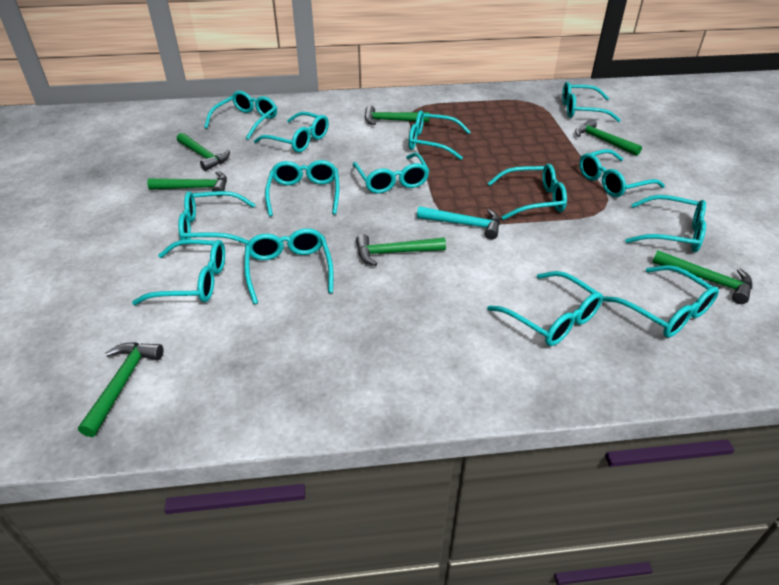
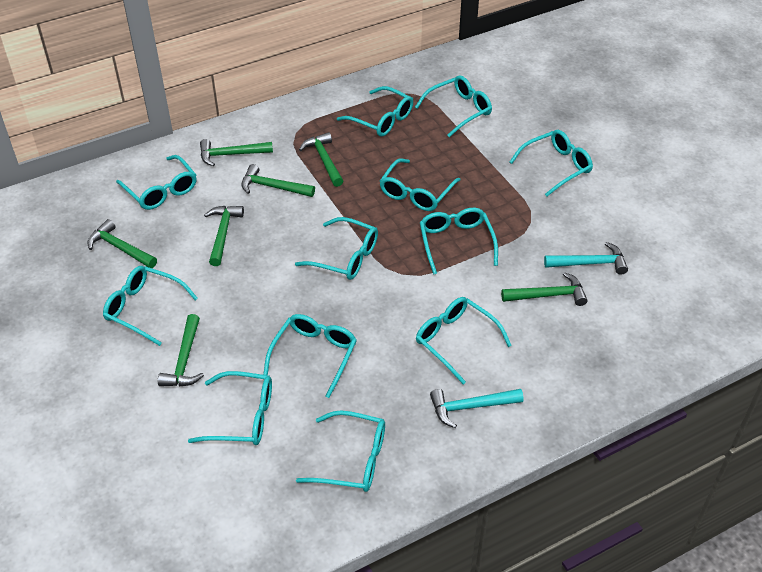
turquoise glasses: [132,239,225,305] [178,191,256,245] [204,91,277,140] [244,228,333,305] [254,112,329,152] [265,160,339,217] [353,153,430,193] [408,110,471,160] [487,271,603,346] [488,164,567,220] [562,82,621,122] [579,149,665,197] [602,265,719,338] [625,195,706,252] = 14 -> [103,266,198,346] [116,155,197,210] [188,371,272,445] [263,314,357,398] [295,217,378,280] [296,410,385,492] [337,86,413,137] [380,159,460,211] [415,75,492,137] [416,297,512,384] [420,208,498,275] [510,130,593,196] = 12
turquoise hammer: [417,206,500,239] = 1 -> [430,389,524,428] [544,242,628,275] = 2

